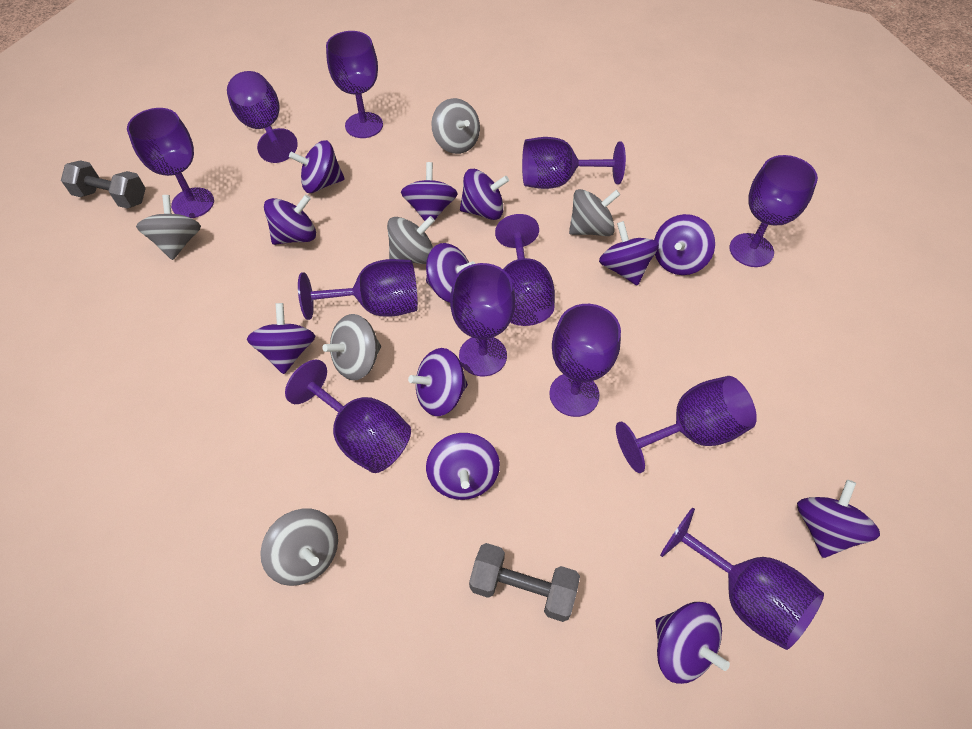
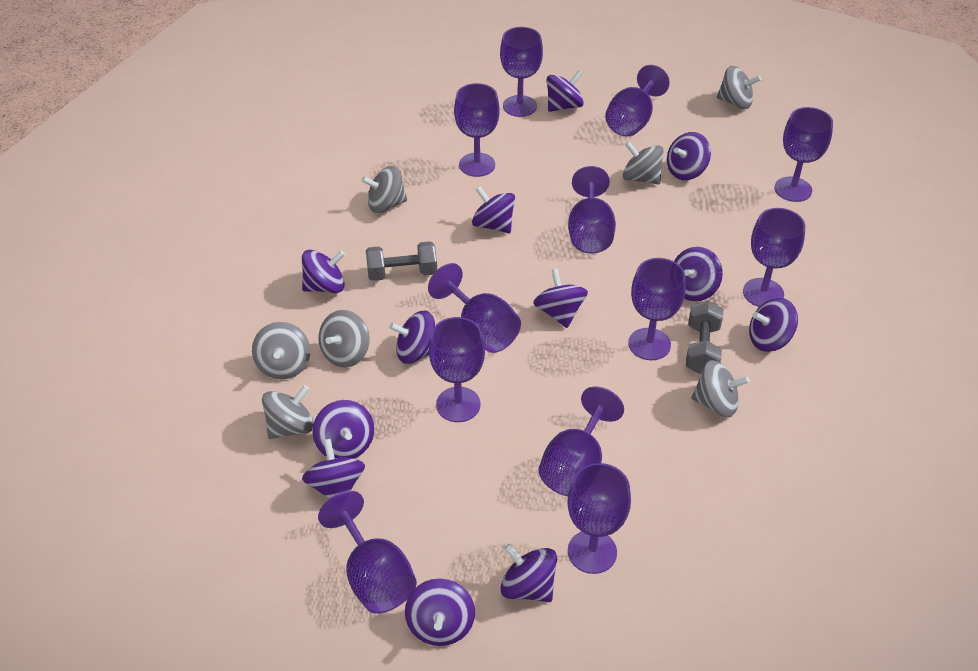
grey spinning top: [136,195,201,260] [260,509,338,586] [323,314,381,380] [387,216,435,264] [431,98,480,154] [569,189,620,236] = 6 -> [252,322,310,379] [262,385,314,439] [319,310,370,367] [362,166,407,213] [623,141,664,185] [691,360,750,417] [717,66,761,109] = 7

